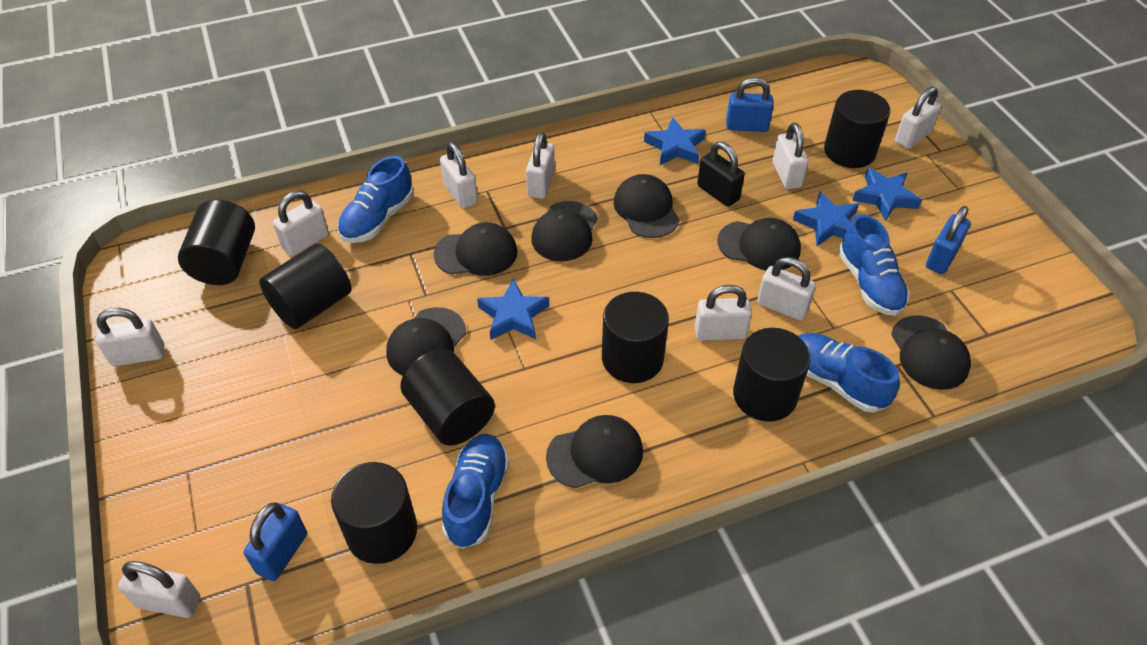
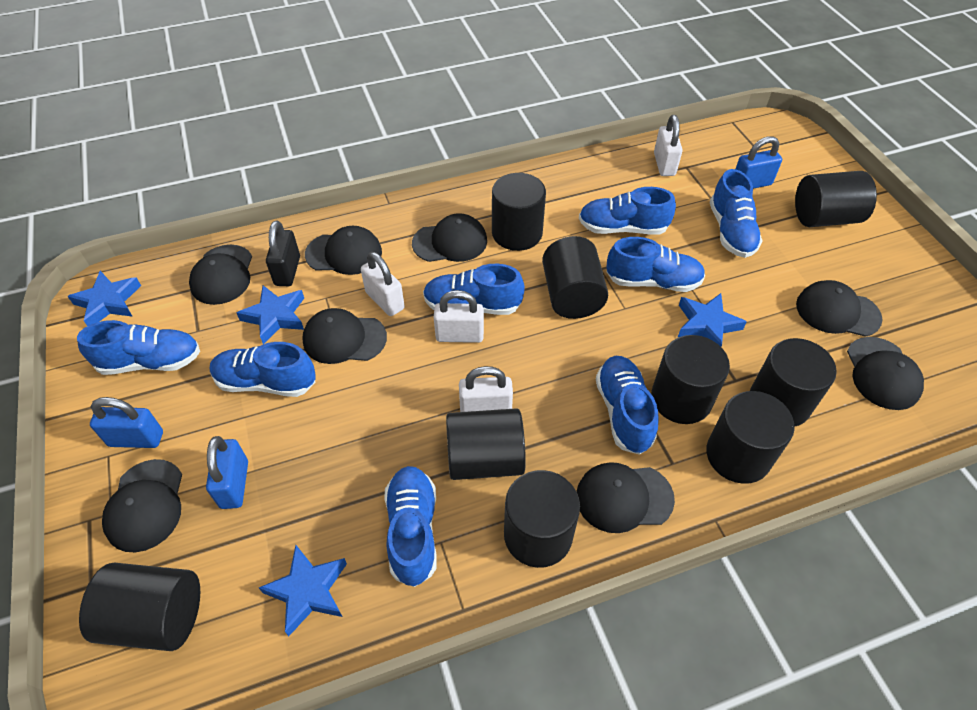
black cap: [386,307,466,375] [433,222,517,276] [531,201,597,261] [546,415,643,488] [614,174,680,238] [717,218,801,270] [891,315,971,390] = 7 -> [102,459,182,552] [189,245,252,305] [302,308,387,364] [305,226,382,275] [412,213,487,262] [576,462,675,533] [796,280,883,337] [847,337,924,410] = 8
black cylinder: [178,200,255,285] [260,244,352,329] [331,462,417,564] [400,349,495,445] [602,292,669,383] [733,328,811,422] [824,90,890,168] = 7 -> [79,563,200,651] [446,408,526,480] [492,173,546,251] [504,470,580,568] [542,236,608,319] [651,335,730,424] [706,391,795,484] [750,338,837,427] [795,171,877,227] = 9
blue shoe: [338,156,413,243] [442,434,509,549] [798,333,900,413] [838,214,910,316] = 4 -> [77,320,200,375] [210,342,316,397] [384,466,437,587] [423,264,525,315] [579,187,676,235] [596,356,659,455] [606,237,705,292] [710,169,763,258] = 8
white padlock: [96,308,164,366] [118,561,201,618] [273,191,329,256] [440,142,478,209] [526,132,555,199] [695,285,752,341] [757,257,816,321] [773,122,809,189] [895,87,941,149] = 9 -> [361,252,404,316] [434,290,484,343] [459,366,513,412] [654,115,683,176] = 4

